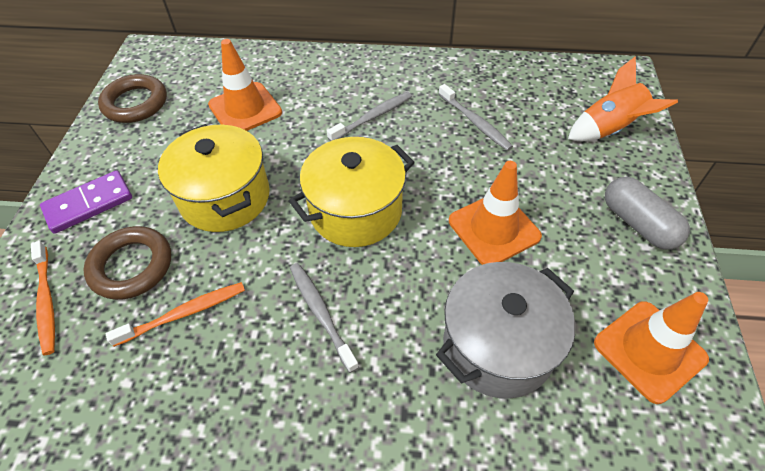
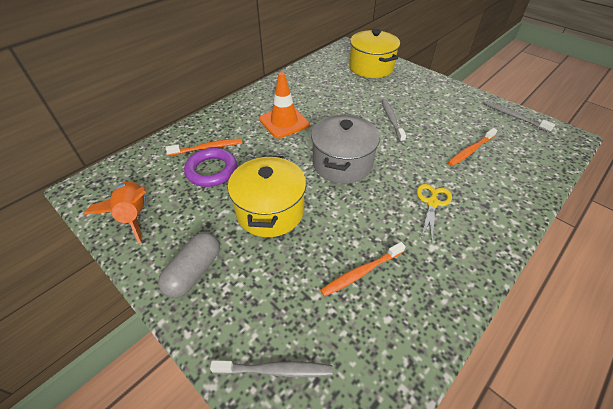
brown ring: [84,226,171,300] [98,74,167,123] = 2 -> none = 0
orange toothbrush: [31,241,55,355] [106,282,245,347] = 2 -> [166,138,242,156] [320,242,406,297] [448,128,498,166] = 3
orange traffic cone: [208,39,282,131] [449,161,542,265] [594,292,709,404] = 3 -> [259,72,310,138] = 1
purple domino: [40,170,132,234] = 1 -> none = 0
purple ring: none = 0 -> [184,148,237,187] = 1
yellow scissors: none = 0 -> [417,184,452,240] = 1

